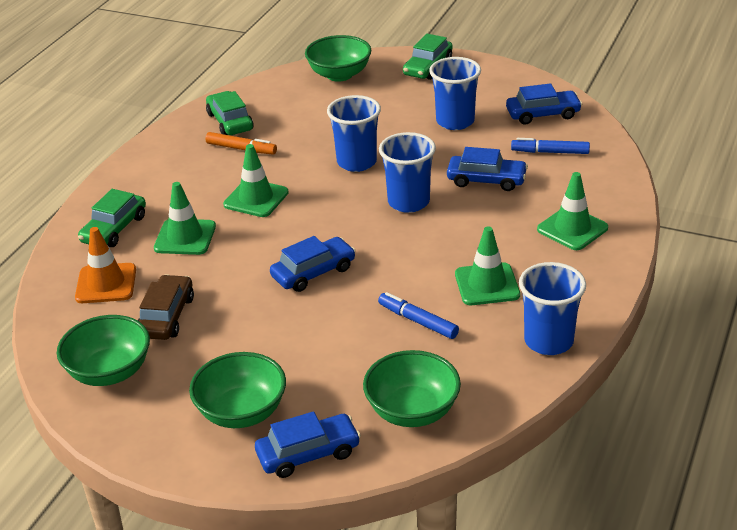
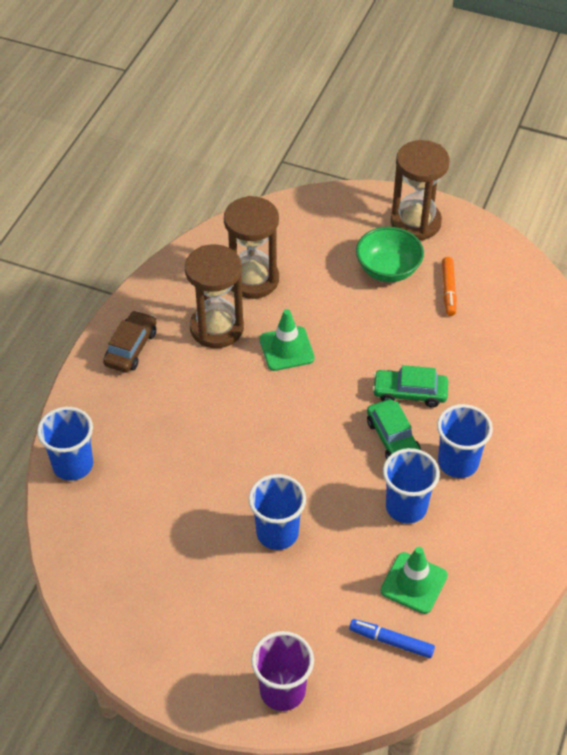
blue car: [255,411,361,478] [270,236,356,292] [447,147,528,191] [506,83,582,125] = 4 -> none = 0
blue marker: [378,292,459,339] [511,138,590,154] = 2 -> [349,619,435,658] = 1
brown hourglass: none = 0 -> [185,244,244,348] [224,196,279,299] [391,140,450,240] = 3
green bowl: [57,315,150,386] [189,352,286,428] [305,35,371,82] [363,350,461,427] = 4 -> [356,227,424,282] = 1
green car: [78,189,146,247] [206,91,253,135] [403,34,453,80] = 3 -> [367,399,421,460] [372,365,448,408] = 2
green traffic cone: [154,182,216,255] [223,144,289,217] [455,226,520,305] [537,172,608,250] = 4 -> [259,309,315,371] [381,547,448,614] = 2
orange traffic cone: [75,227,136,303] = 1 -> none = 0
purple cup: none = 0 -> [251,631,314,711] = 1

